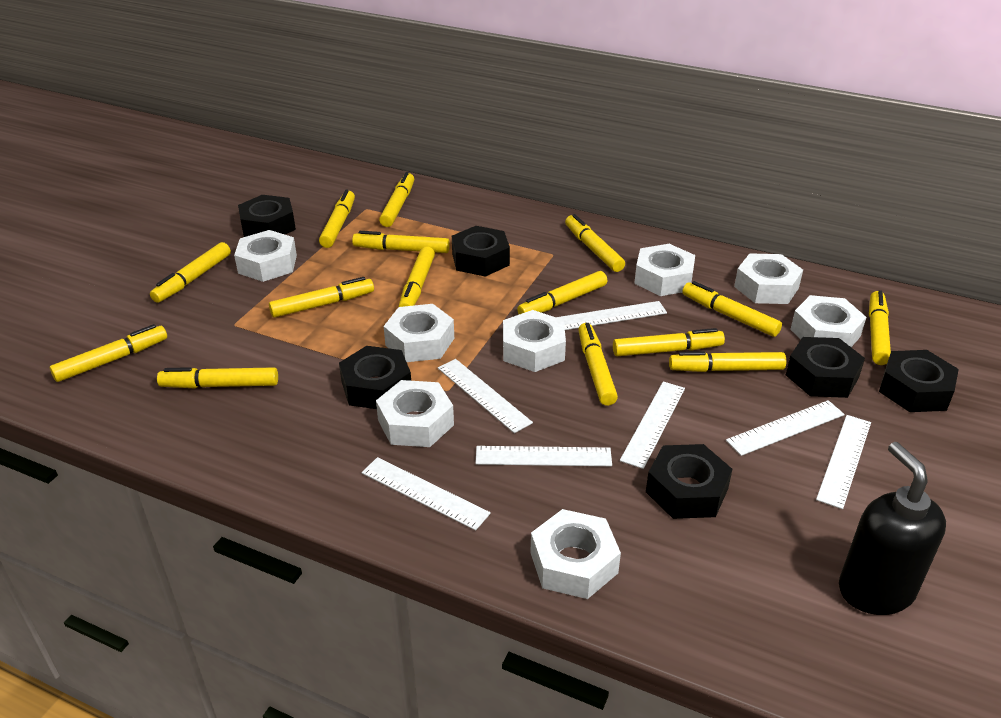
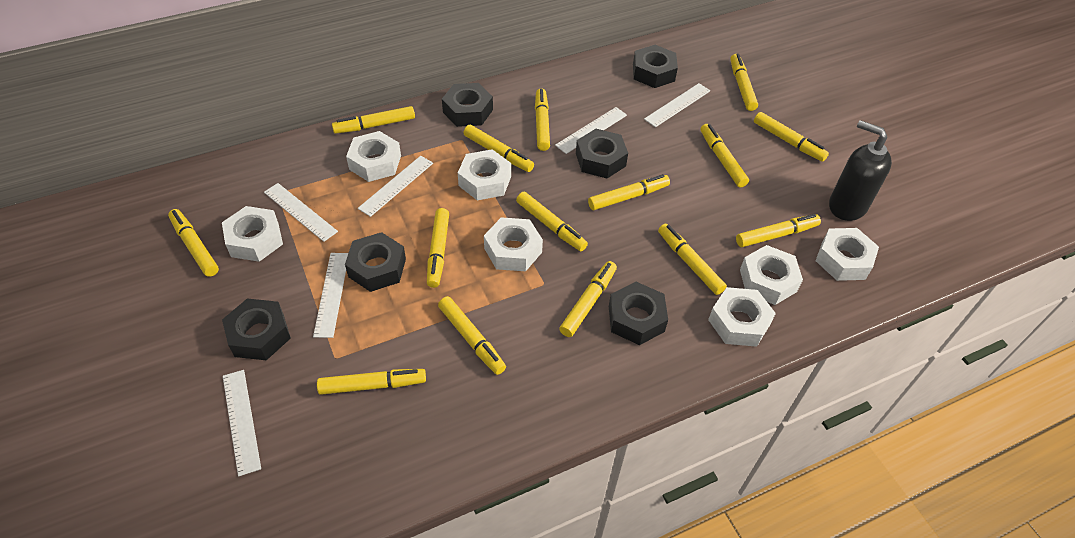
white nut: [234,230,297,282] [376,380,454,447] [384,304,454,362] [503,310,566,372] [530,509,621,599] [634,244,695,296] [734,253,803,304] [790,295,867,347] = 8 -> [222,206,283,262] [346,131,401,182] [458,149,511,200] [484,217,543,271] [708,287,776,347] [740,245,803,305] [816,228,879,281] = 7
white ruler: [362,457,491,531] [438,359,533,433] [475,446,612,466] [556,301,667,330] [620,381,685,469] [726,400,845,456] [816,415,871,509] = 7 -> [223,370,261,476] [264,183,338,242] [313,253,348,338] [358,156,433,217] [555,107,627,154] [644,83,710,127] = 6

